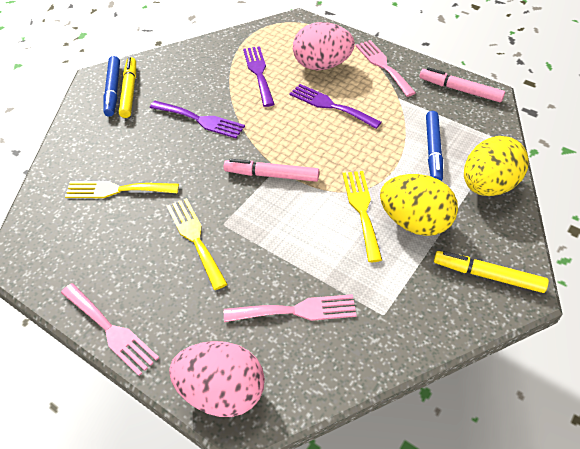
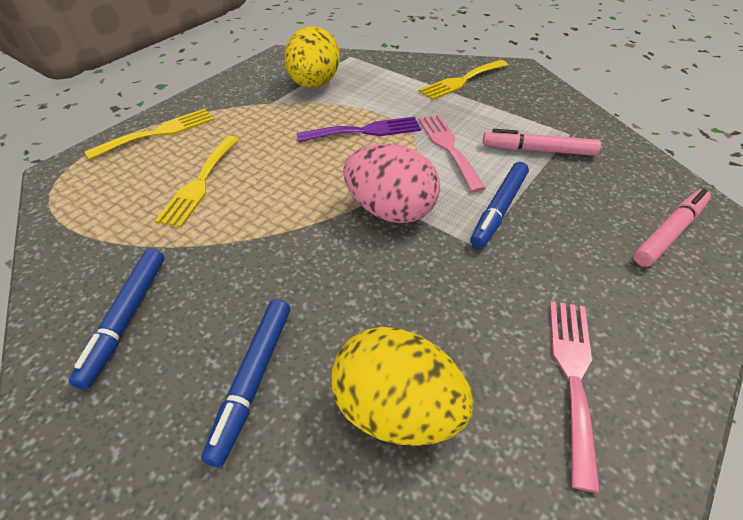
blue marker: [104,56,120,117] [426,111,443,181] = 2 -> [69,249,165,390] [201,299,290,467] [470,162,529,249] = 3
pink egg: [169,341,265,417] [293,22,355,70] = 2 -> [343,144,440,223] = 1
pink fork: [61,283,159,376] [224,294,357,322] [356,40,416,97] = 3 -> [418,115,486,192] [550,301,600,493] = 2
purple fork: [150,101,245,138] [243,46,274,107] [289,84,382,129] = 3 -> [297,117,421,142] = 1
yellow marker: [119,57,136,118] [434,251,549,293] = 2 -> none = 0

